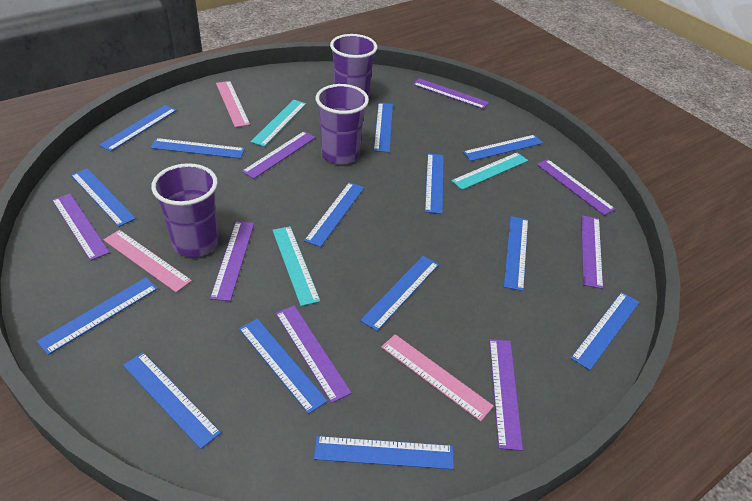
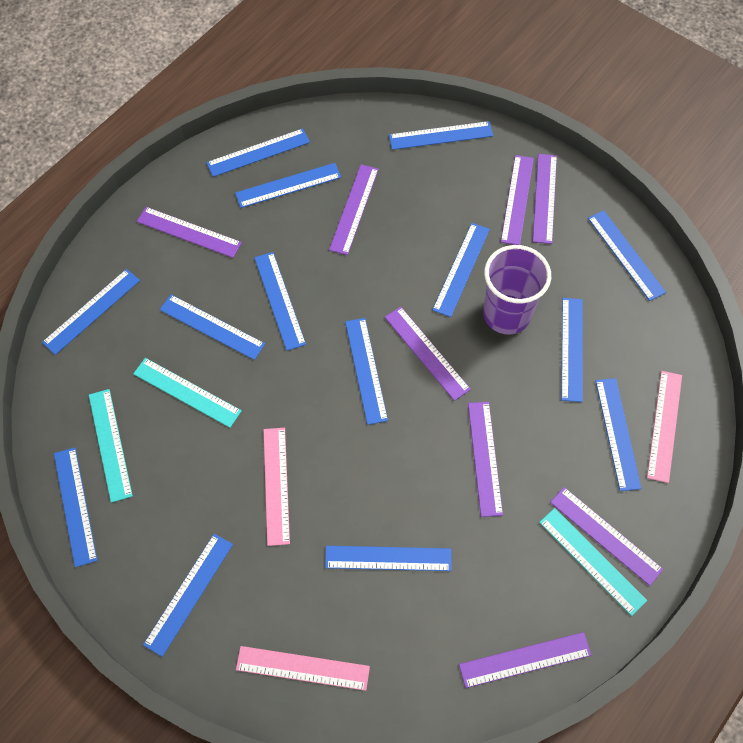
purple cup: [151,163,219,257] [316,84,369,165] [330,34,377,98] = 3 -> [483,245,551,335] = 1

